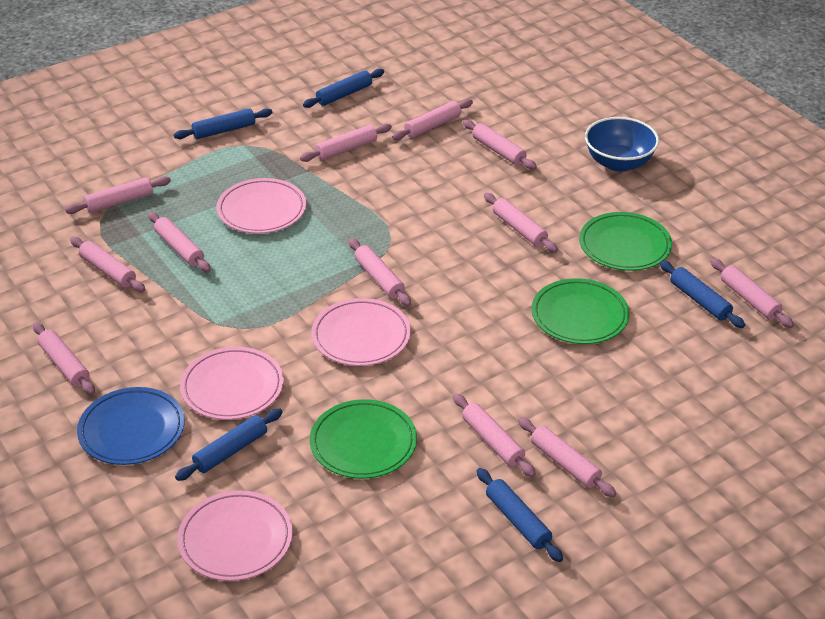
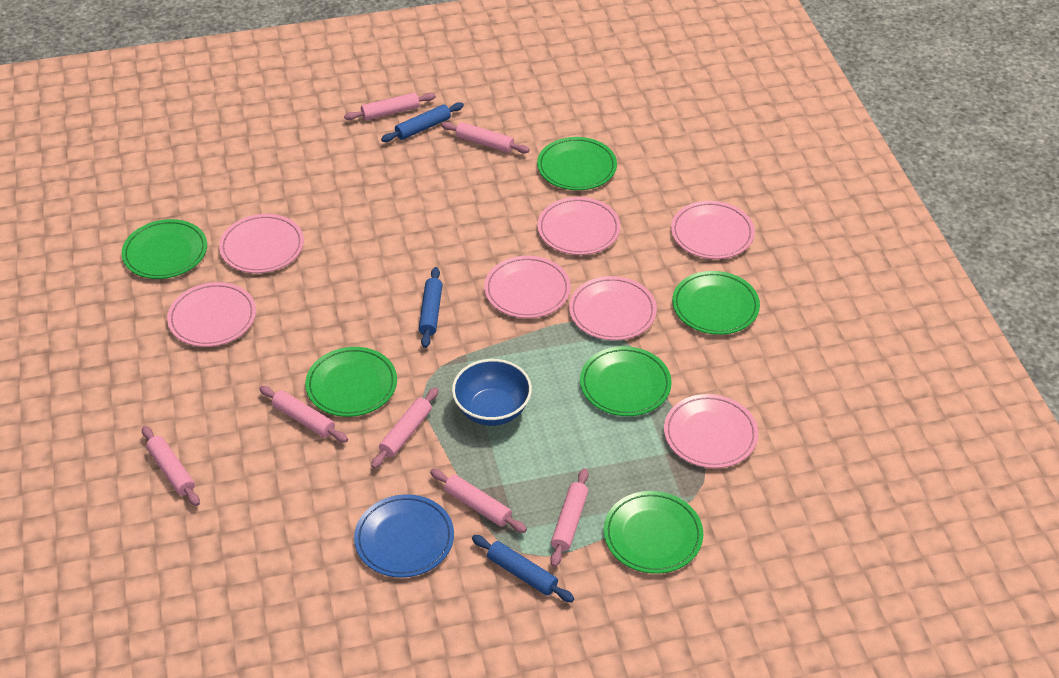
blue rolling pin: [174,108,272,139] [175,409,283,481] [303,69,384,108] [477,468,563,562] [659,260,745,328] = 5 -> [381,102,464,142] [419,267,442,348] [472,535,574,602] = 3
green plate: [310,399,417,479] [531,278,629,344] [579,212,672,271] = 3 -> [122,219,207,279] [305,347,397,417] [537,137,617,190] [580,346,672,416] [604,491,703,574] [672,271,760,335] = 6
pink plate: [177,490,293,581] [180,347,284,420] [216,178,306,234] [311,298,411,366] = 4 -> [167,282,256,347] [219,214,304,273] [484,256,571,318] [537,197,621,255] [569,276,657,340] [664,394,758,468] [671,201,755,259] = 7
pink rolling pin: [33,322,95,395] [65,176,171,214] [70,237,145,292] [148,212,211,272] [300,124,392,162] [349,238,411,306] [392,99,473,140] [453,393,536,477] [463,120,537,170] [484,193,558,253] [518,417,617,497] [710,258,794,328] = 12 -> [142,426,200,506] [259,386,348,443] [344,93,436,120] [371,387,439,469] [430,469,527,533] [441,122,530,153] [550,468,589,567] = 7

